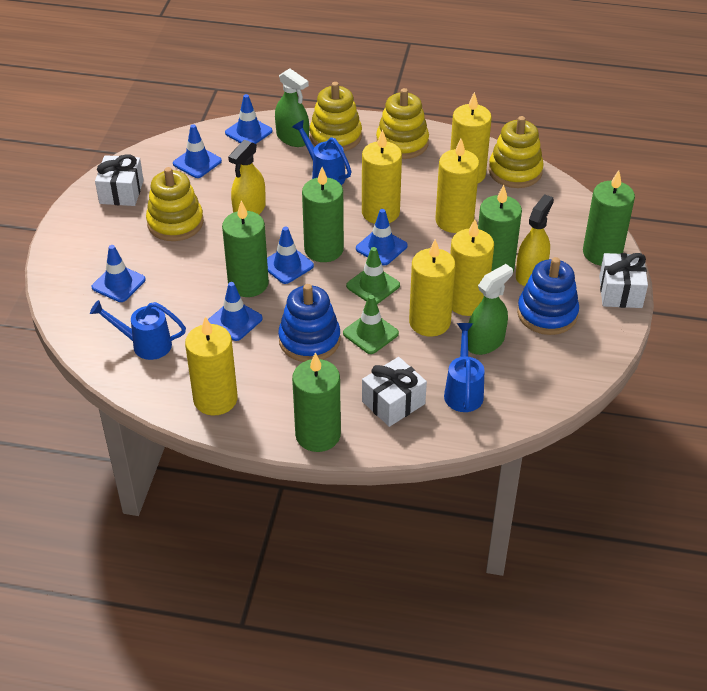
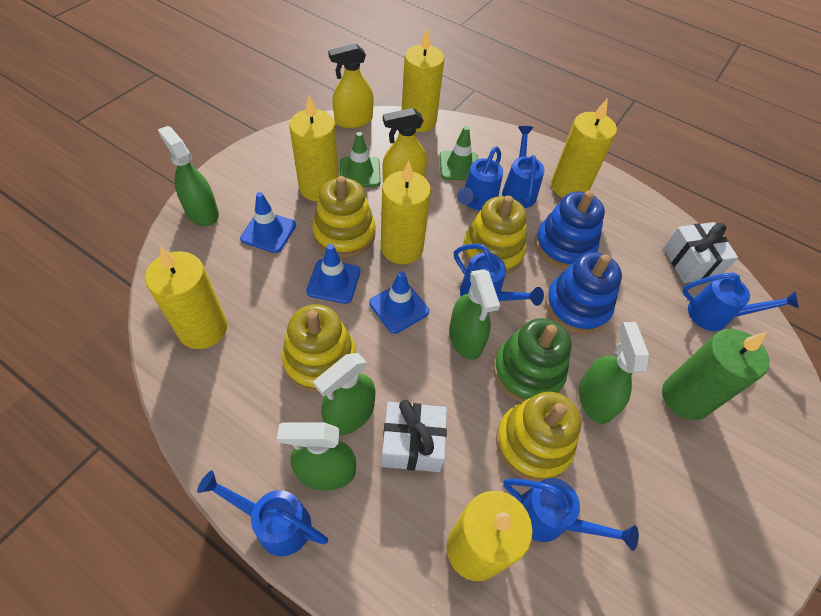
blue traffic cone: [92,245,146,302] [173,124,222,178] [208,282,263,341] [225,94,272,144] [267,227,314,284] [356,209,408,265] = 6 -> [240,192,296,253] [306,244,360,304] [369,271,429,334] = 3
blue watering can: [90,300,186,360] [292,120,351,185] [444,323,484,412] = 3 -> [197,471,328,556] [454,244,544,306] [457,146,503,211] [502,126,545,208] [503,478,639,551] [682,272,799,331] = 6
green candle: [222,201,269,297] [292,353,341,452] [302,167,344,262] [478,185,522,272] [583,170,635,266] = 5 -> [662,329,769,420] = 1
green spray bottle: [275,68,309,147] [468,264,513,355] = 2 -> [158,126,219,226] [277,423,356,491] [314,353,376,436] [449,269,500,360] [579,322,650,424] = 5
green stacking toy: none = 0 -> [493,318,572,402] = 1
white gift: [95,154,144,206] [362,357,427,427] [599,253,648,308] = 3 -> [381,400,447,472] [663,222,738,283] = 2

